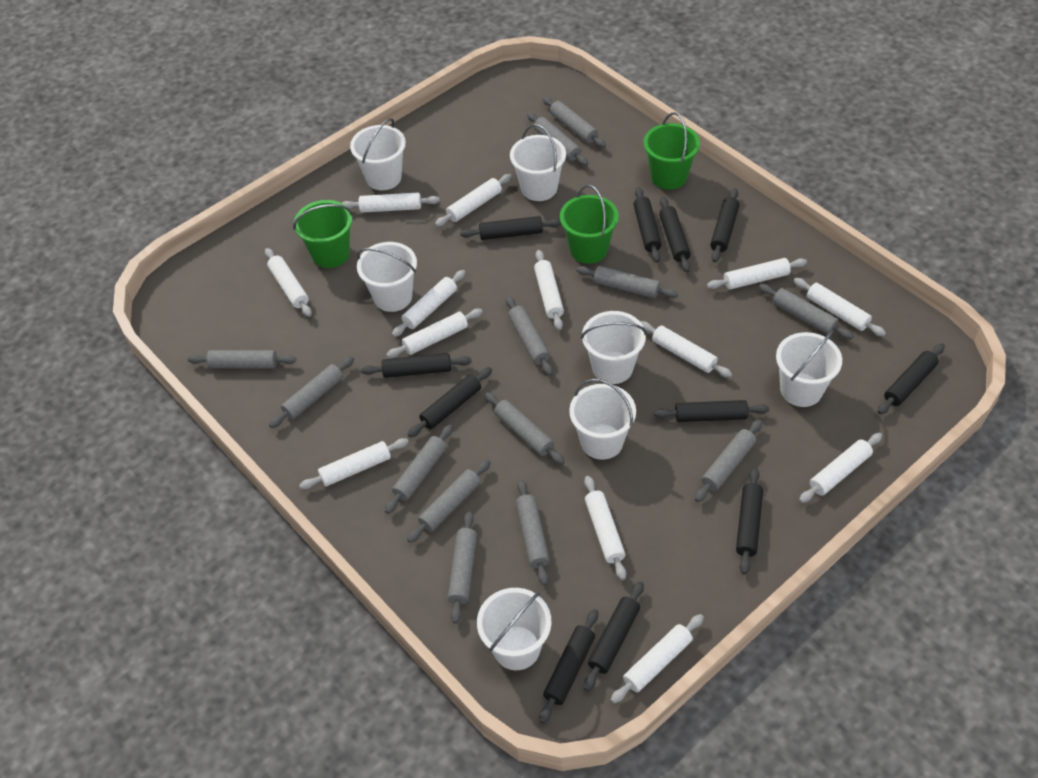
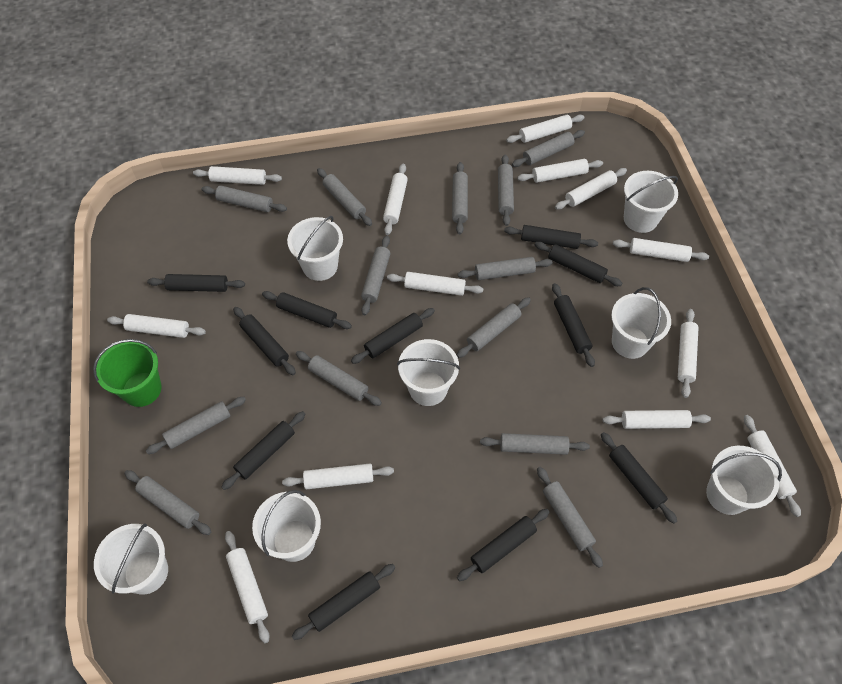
green bucket: [293,200,353,268] [560,185,619,264] [644,112,700,190] = 3 -> [93,339,162,407] = 1

